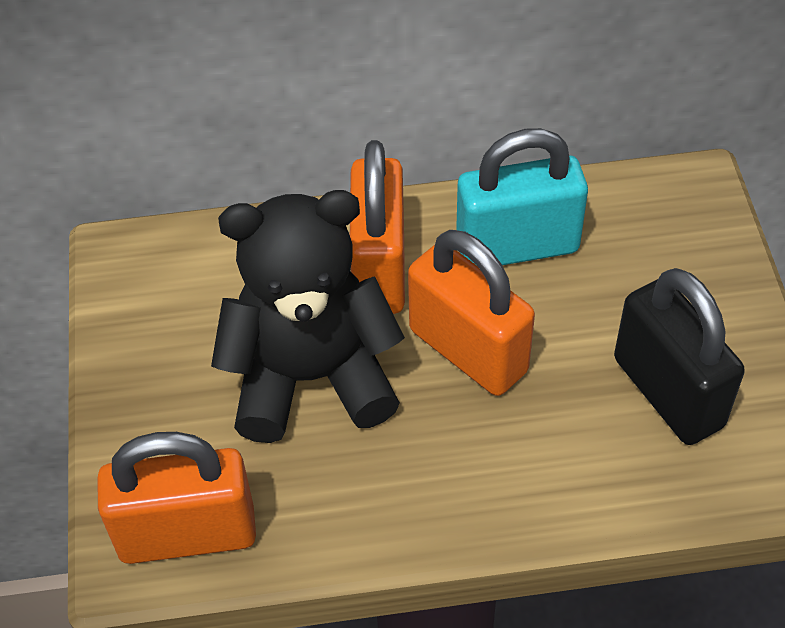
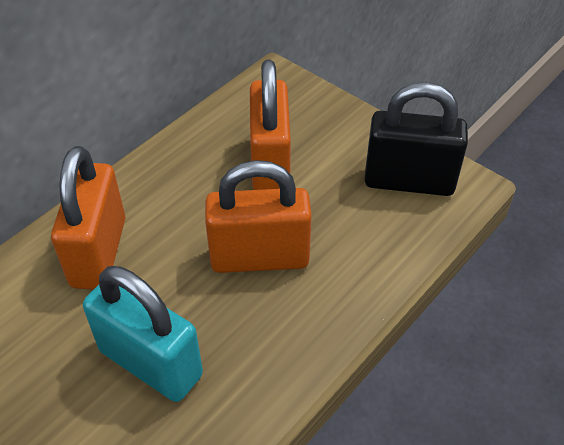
black teddy bear: [211,190,405,443] = 1 -> none = 0

